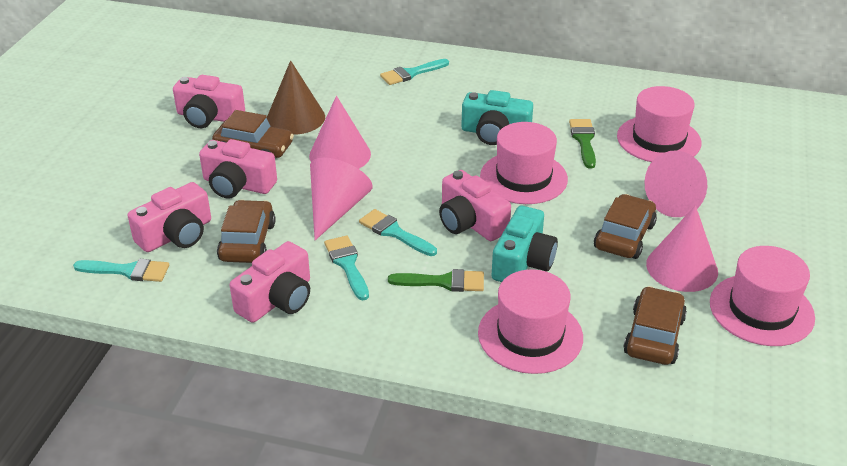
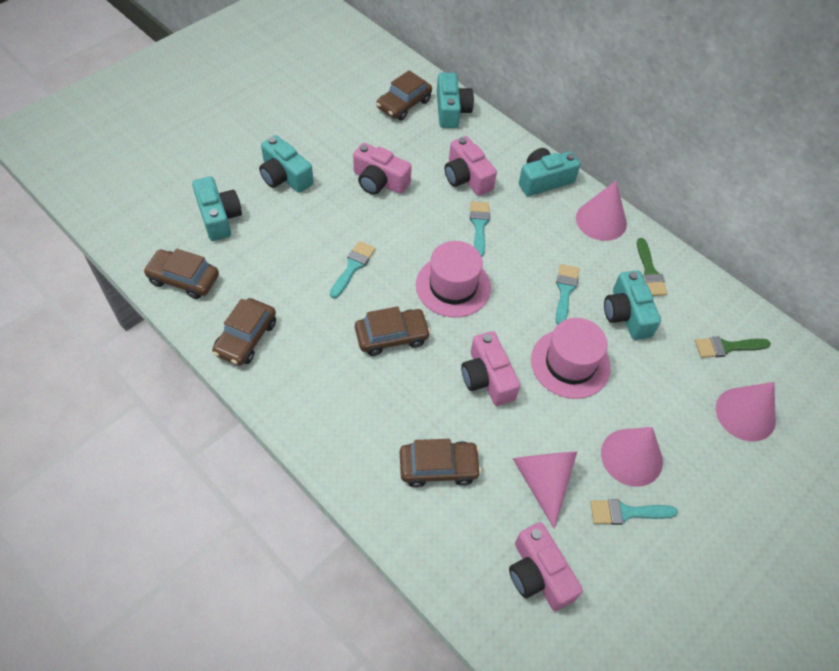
brown car: [212,110,294,158] [217,200,276,263] [594,194,657,259] [623,286,687,365] = 4 -> [143,248,219,299] [212,298,276,366] [355,306,431,356] [376,70,432,121] [400,439,481,488] = 5
brown cone: [267,60,325,135] = 1 -> none = 0
pink camera: [128,182,211,252] [173,75,245,128] [199,139,277,199] [230,241,310,323] [439,170,511,241] = 5 -> [353,143,412,195] [445,136,497,196] [461,331,520,406] [509,522,583,611] = 4
pink hat: [478,269,583,374] [480,122,568,204] [617,86,702,162] [710,246,815,346] = 4 -> [416,241,491,318] [531,318,611,399] = 2
turquoise camera: [461,90,533,145] [491,206,558,282] = 2 -> [192,176,242,241] [259,135,314,193] [437,73,474,128] [519,148,580,196] [604,270,661,340] = 5

